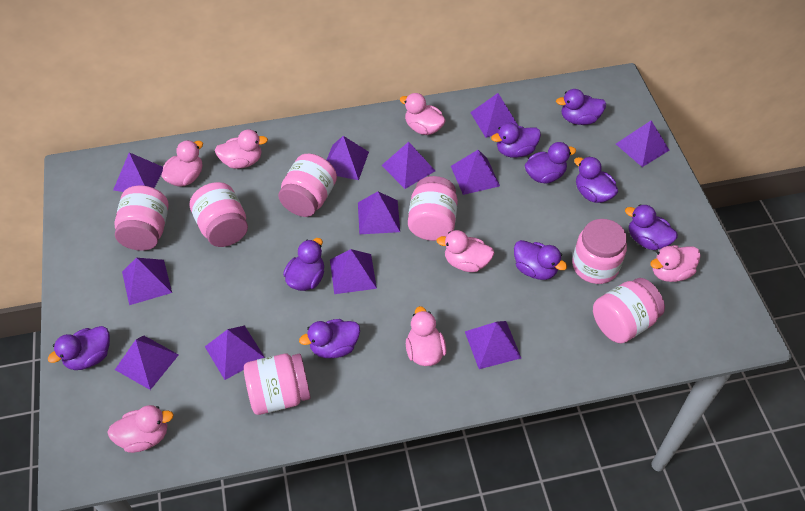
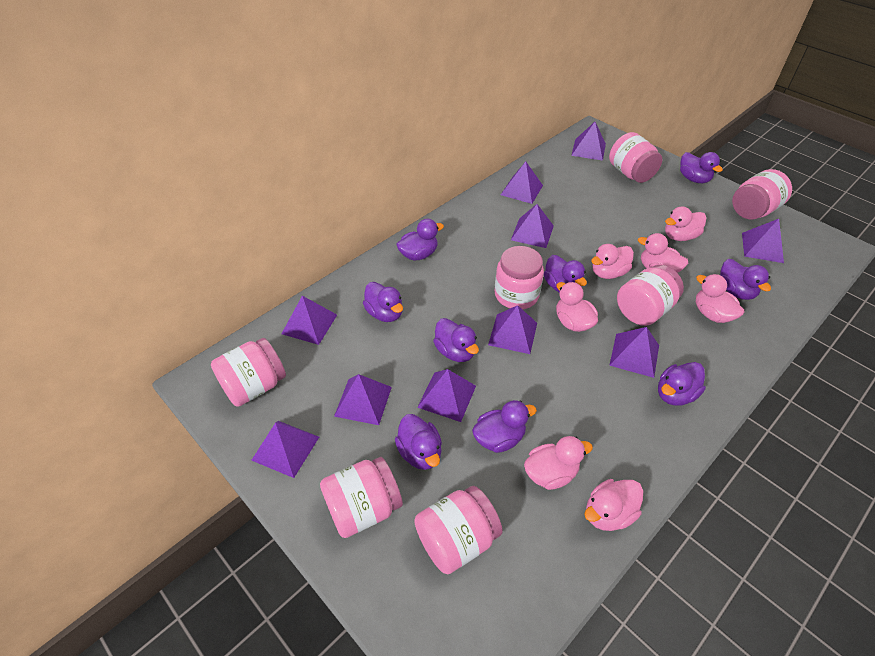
purple pyramid: [113,152,163,192] [115,336,179,390] [122,258,172,305] [205,325,265,380] [327,136,369,180] [330,249,377,294] [358,191,400,234] [381,142,435,189] [451,150,500,195] [465,321,521,369] [470,93,518,138] [616,121,669,167] = 12 -> [251,421,319,478] [281,296,337,345] [334,374,392,425] [417,369,476,422] [488,305,537,354] [501,162,543,204] [511,204,554,248] [571,122,606,161] [609,327,659,378] [742,219,784,263] = 10

